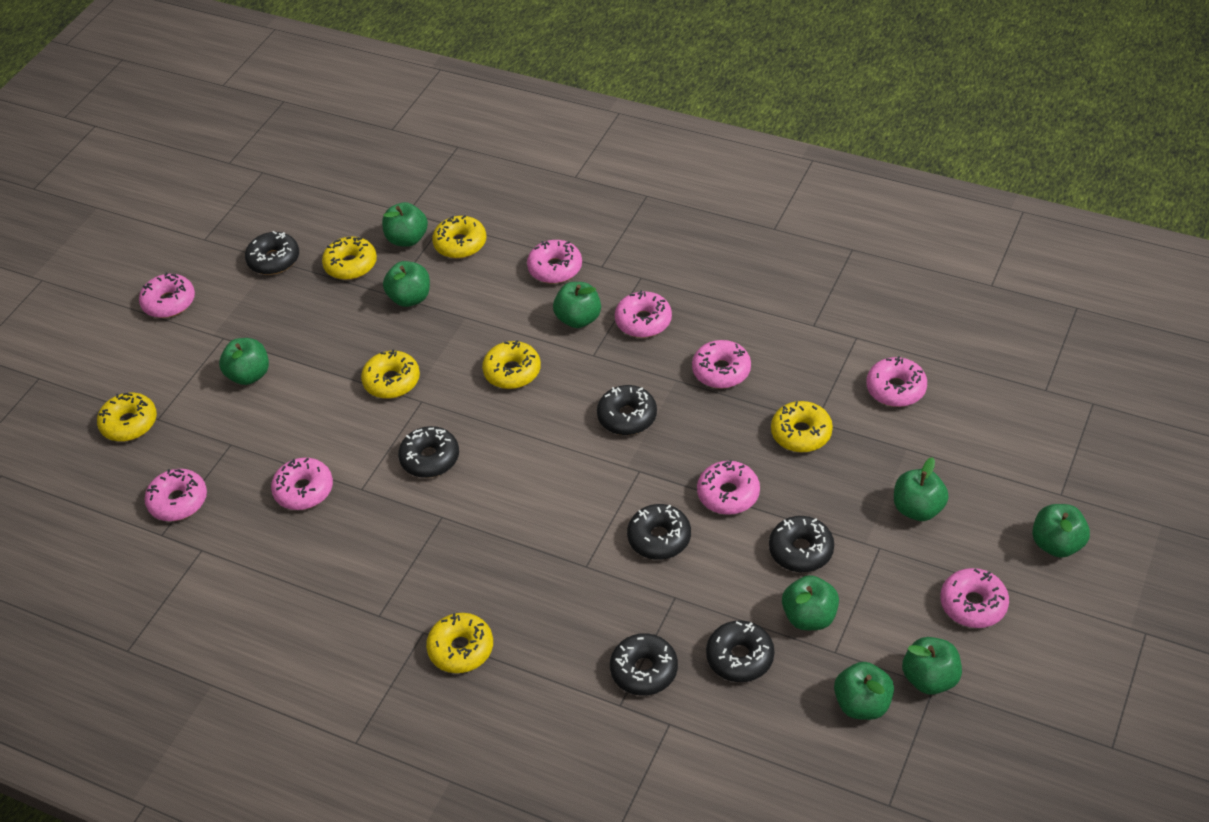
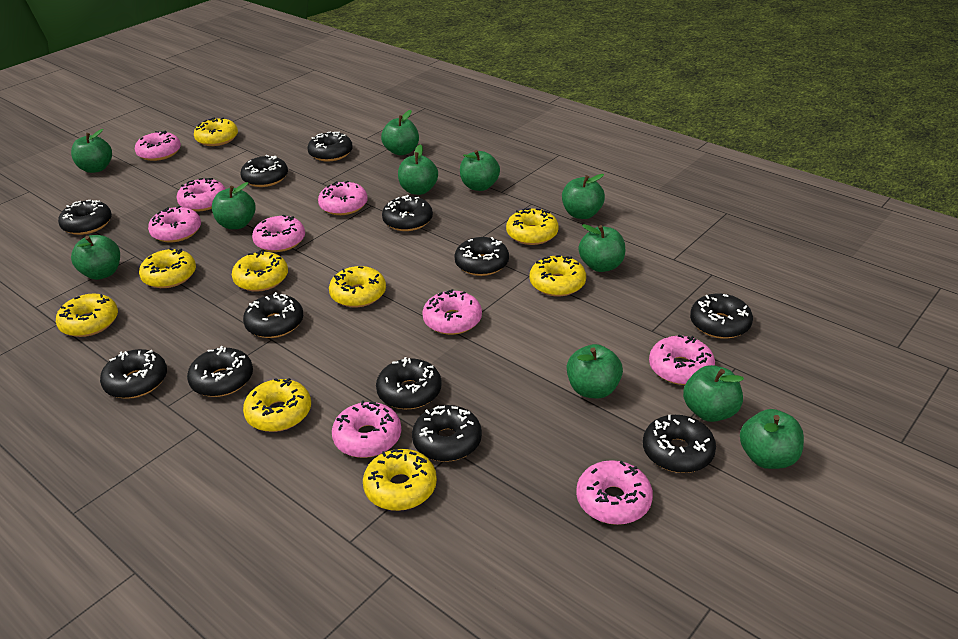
black donut: [245,231,299,275] [398,426,459,478] [597,385,657,435] [610,633,678,696] [627,504,691,560] [706,620,774,682] [769,516,834,572] = 7 -> [58,200,112,235] [100,349,167,399] [187,346,253,397] [240,155,288,187] [243,292,303,338] [308,131,353,162] [376,357,442,409] [382,195,433,231] [412,405,482,462] [454,237,509,276] [643,415,716,473] [690,293,753,339] = 12
green apple: [219,338,269,385] [382,202,428,247] [383,261,430,307] [553,282,601,328] [782,575,839,630] [834,662,894,720] [894,457,949,521] [902,637,962,695] [1032,504,1090,558] = 9 -> [71,129,112,173] [71,235,120,280] [212,182,256,229] [381,110,419,155] [398,144,438,195] [460,150,500,191] [562,174,605,219] [567,344,623,398] [578,224,625,272] [683,365,744,422] [740,409,804,469] = 11
yellow donut: [97,392,157,442] [322,236,377,280] [361,349,420,399] [426,613,493,673] [432,215,486,258] [482,340,541,389] [771,401,833,452] = 7 -> [56,294,118,337] [139,248,196,288] [194,117,238,146] [232,250,288,292] [243,378,311,432] [329,266,386,307] [363,449,437,511] [506,208,559,245] [530,255,586,296] = 9

